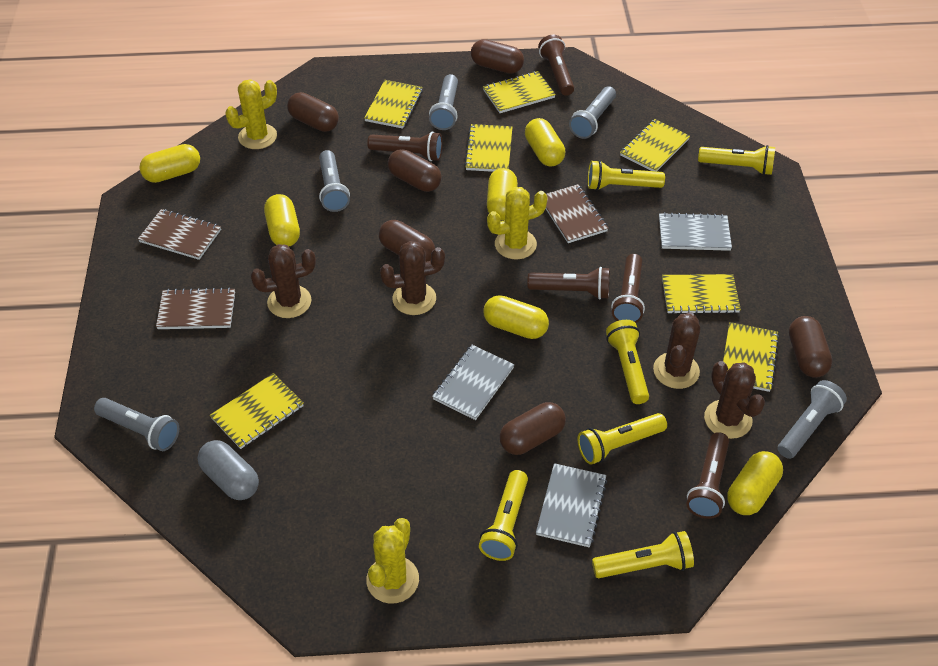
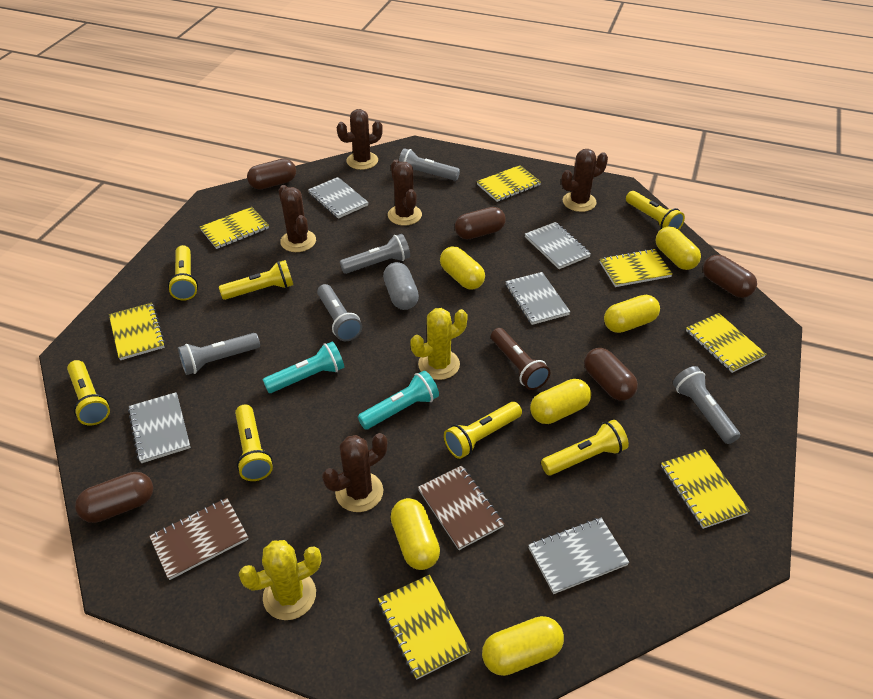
brown cactus: [251,244,316,318] [380,241,445,315] [653,312,700,389] [704,361,765,439] = 4 -> [279,185,316,252] [322,433,387,512] [336,109,383,170] [388,160,422,226] [561,149,608,212] = 5
brown capsule: [287,92,339,132] [379,220,435,262] [388,149,442,192] [471,39,524,74] [499,402,566,455] [789,316,832,378] = 6 -> [75,472,153,523] [247,159,296,190] [455,207,506,239] [584,348,638,401] [703,255,757,298] = 5
brown flashlight: [367,131,443,161] [527,267,610,300] [538,35,574,96] [611,254,645,323] [686,432,729,519] = 5 -> [491,328,550,390] = 1
brown notebook: [138,209,221,260] [156,288,235,329] [545,184,608,243] = 3 -> [149,498,248,580] [418,466,504,550] = 2
grey notebook: [432,345,515,420] [536,463,607,547] [659,212,732,251] = 3 -> [128,392,191,463] [308,177,369,219] [505,272,570,325] [525,222,591,269] [528,518,630,594] = 5
turquoise flashlight: none = 0 -> [263,341,344,393] [358,371,439,430] = 2
yellow cactus: [225,79,277,149] [366,518,419,604] [487,187,548,259] = 3 -> [239,540,322,620] [410,308,468,380] = 2
yellow flashlight: [479,470,528,561] [578,413,667,465] [588,160,665,191] [592,531,694,578] [606,320,649,404] [698,145,775,175] = 6 -> [67,360,110,426] [168,245,198,301] [219,260,293,300] [235,405,273,481] [444,402,522,459] [541,420,629,476] [626,191,685,230] = 7

